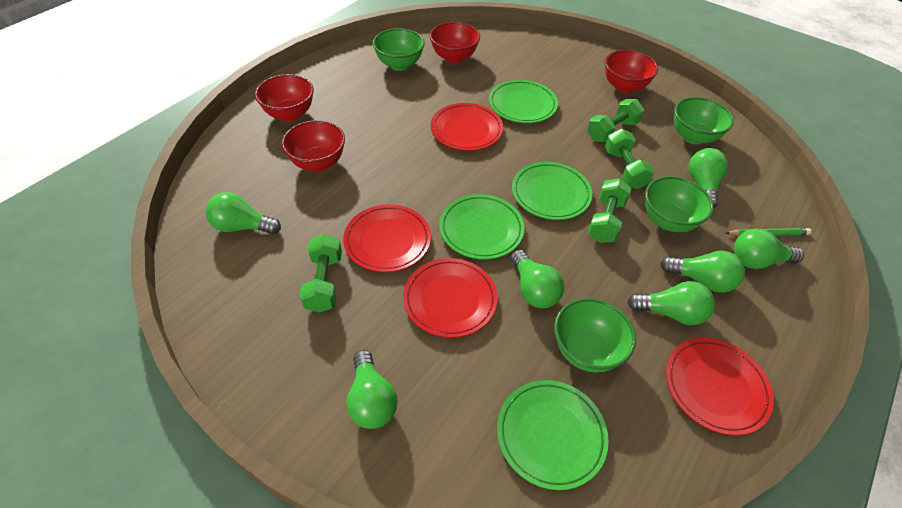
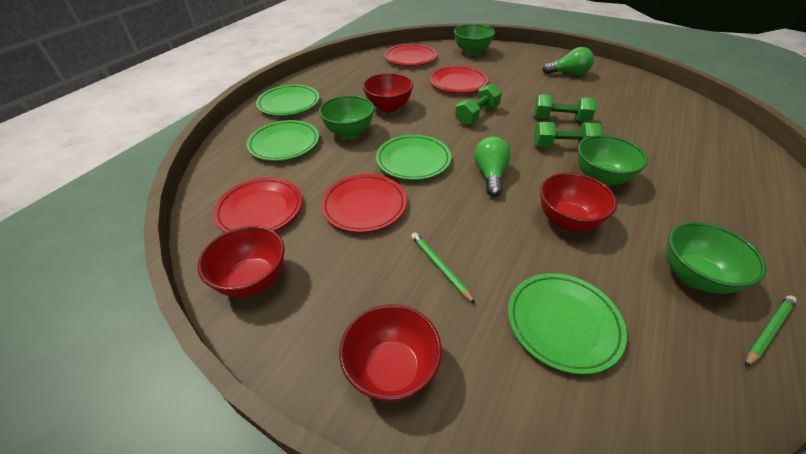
green dumbbell: [300,234,342,313] [587,99,644,142] [588,178,631,243] [605,129,654,189] = 4 -> [455,84,502,125] [534,94,596,122] [534,122,602,147] = 3
green light bulb: [206,192,281,234] [346,350,398,429] [511,250,564,308] [628,281,715,325] [660,251,745,293] [689,148,728,208] [734,229,804,269] = 7 -> [474,136,511,196] [542,47,594,75] = 2
green pencil: [726,228,812,236] = 1 -> [411,233,475,304] [745,295,797,367] = 2

